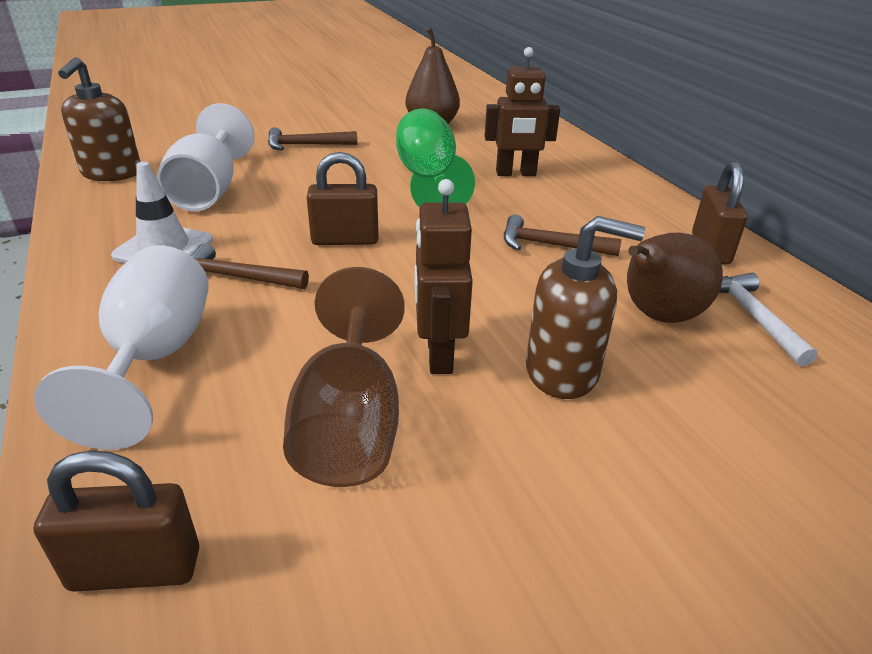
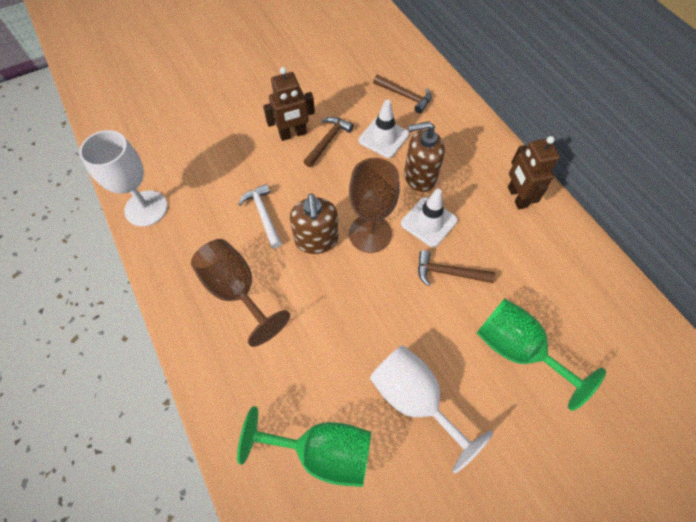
brown goblet: [283,267,405,487] = 1 -> [191,239,290,347] [349,158,400,253] = 2
brown padlock: [33,450,199,592] [307,152,378,245] [692,161,748,265] = 3 -> none = 0
brown pear: [405,28,460,124] [627,233,723,323] = 2 -> none = 0
green goblet: [396,108,475,208] = 1 -> [237,406,371,487] [476,298,606,411] = 2
white traffic cone: [111,162,213,263] = 1 -> [359,99,409,158] [401,189,458,247] = 2

